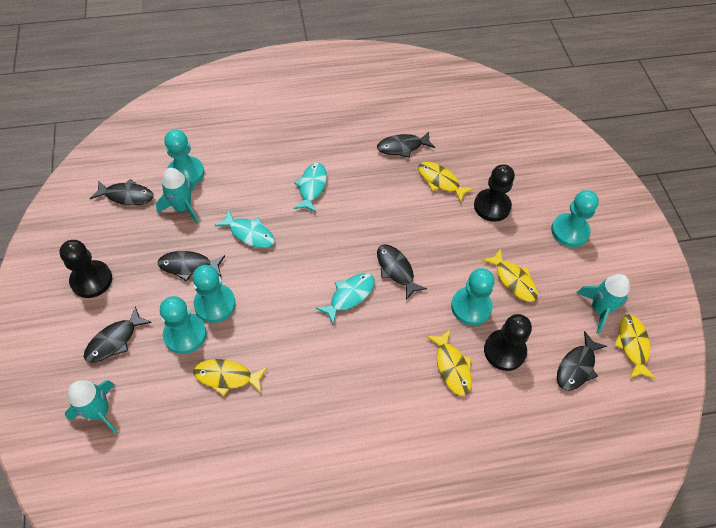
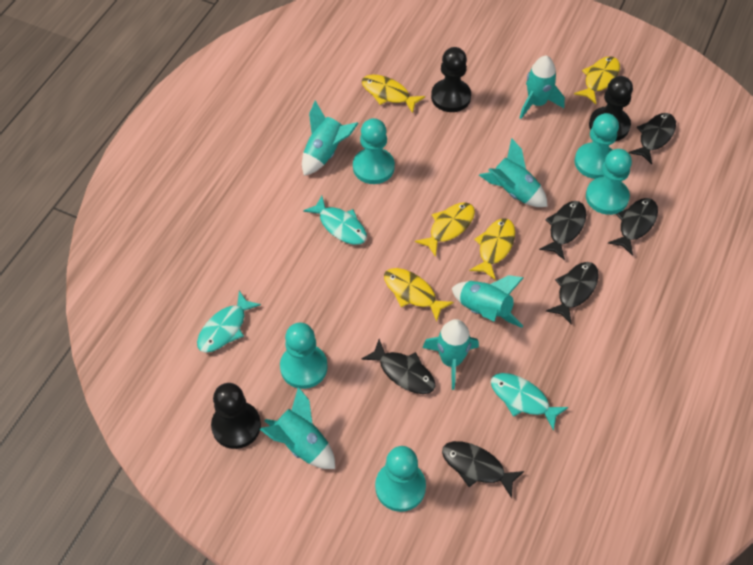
turquoise rocket: [65,380,118,434] [156,168,199,224] [577,274,630,334] = 3 -> [260,387,335,469] [302,101,359,176] [423,319,479,390] [452,275,524,328] [479,138,548,207] [520,56,565,119] = 6

